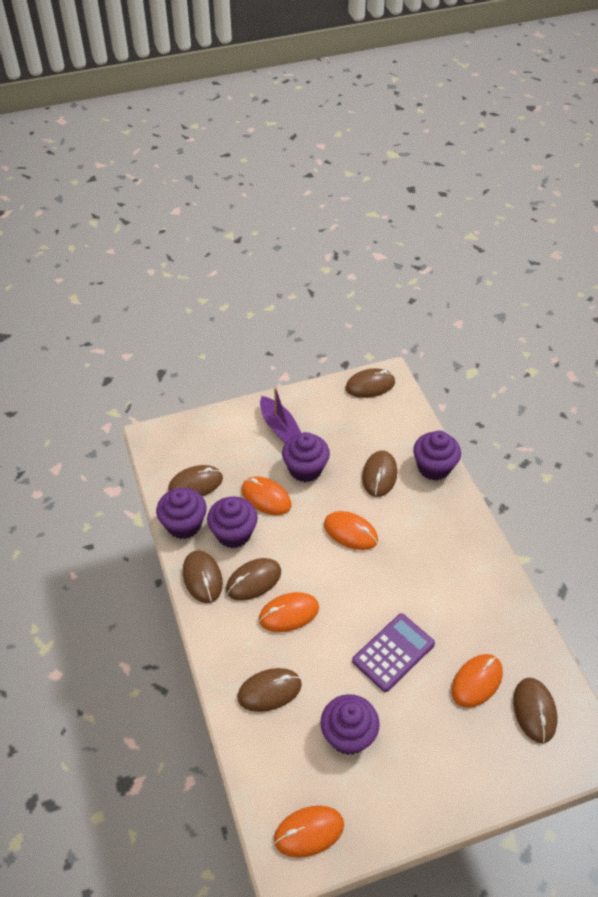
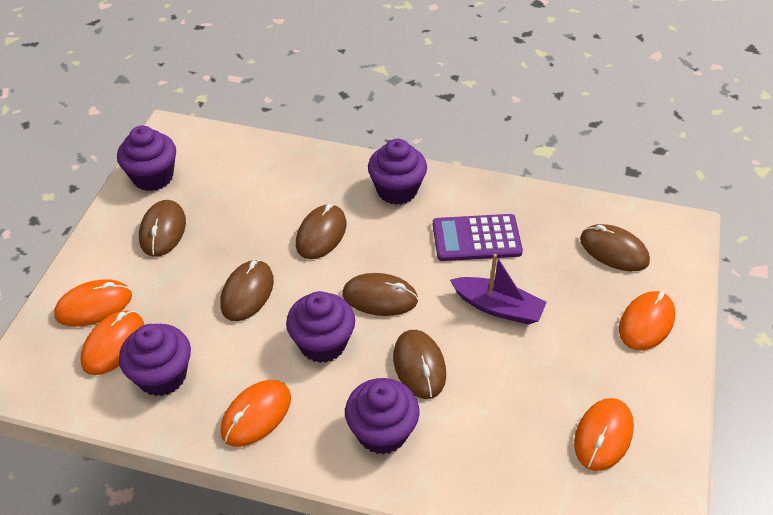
brown mouse: [168,465,223,496] [183,550,223,603] [226,558,281,601] [237,668,302,712] [345,368,395,398] [362,451,397,497] [513,678,557,743] = 7 -> [139,200,186,257] [220,260,274,321] [296,204,346,259] [343,273,418,316] [393,330,446,399] [580,224,650,271] = 6

